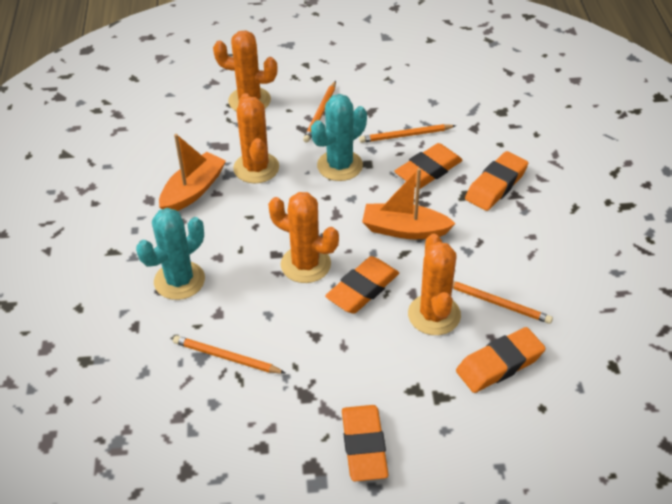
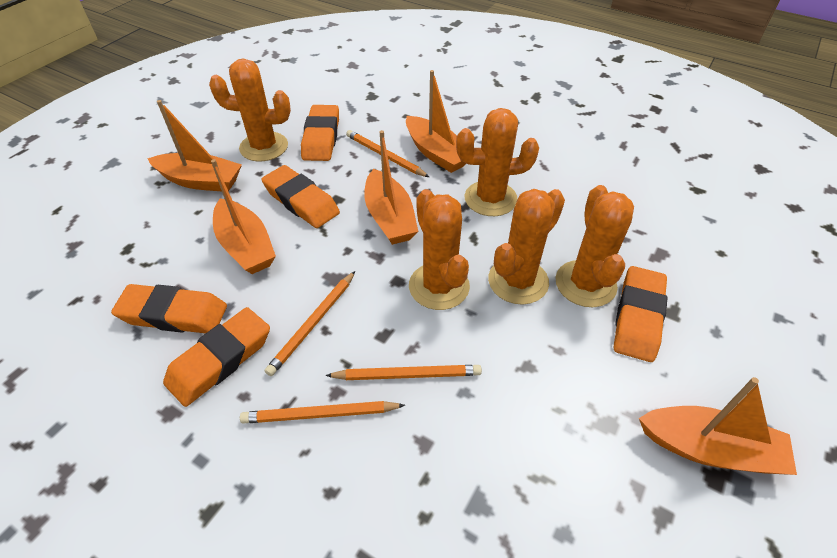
orange boat: [159,134,226,211] [362,168,456,239] = 2 -> [147,100,242,191] [211,159,276,274] [364,130,418,245] [406,70,466,173] [639,377,797,475] = 5
orange cactus: [213,30,278,111] [233,93,279,183] [268,192,339,283] [408,234,461,335] = 4 -> [209,58,291,162] [409,189,470,310] [456,108,539,216] [488,189,565,305] [555,185,634,307] = 5
turquoise cactus: [136,208,205,300] [311,94,367,181] = 2 -> none = 0

